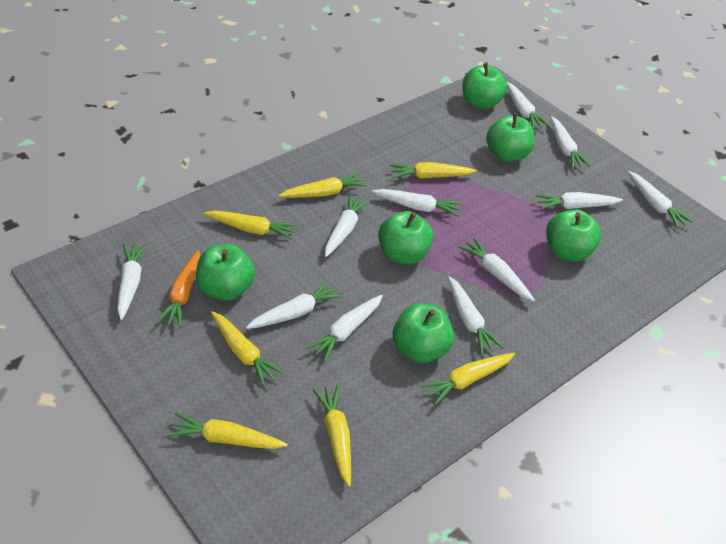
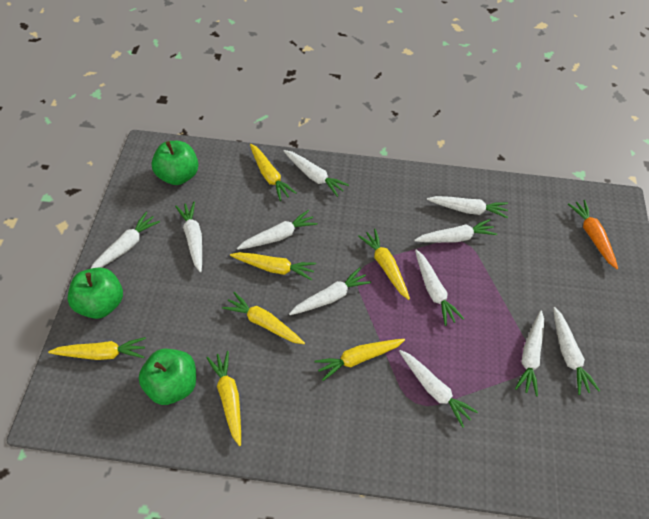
green apple: [196,244,255,301] [378,211,433,264] [393,304,454,363] [462,62,507,110] [486,113,534,162] [546,210,601,262] = 6 -> [67,268,123,319] [139,349,196,405] [151,141,199,185] = 3

